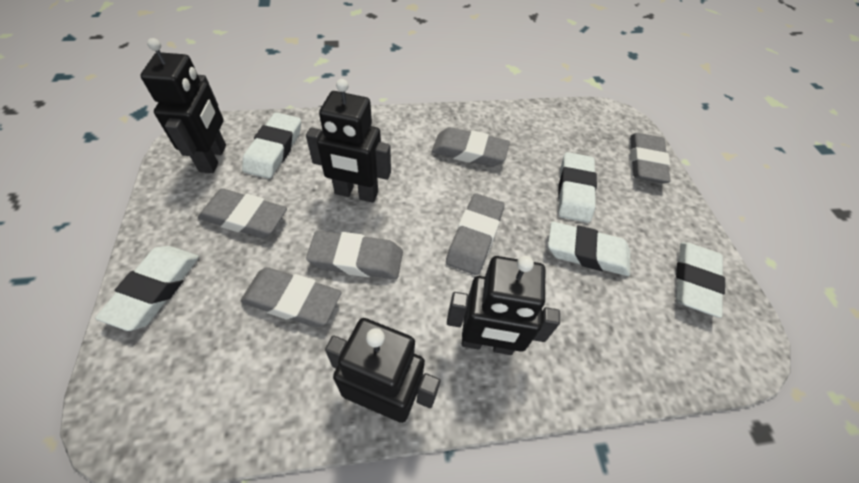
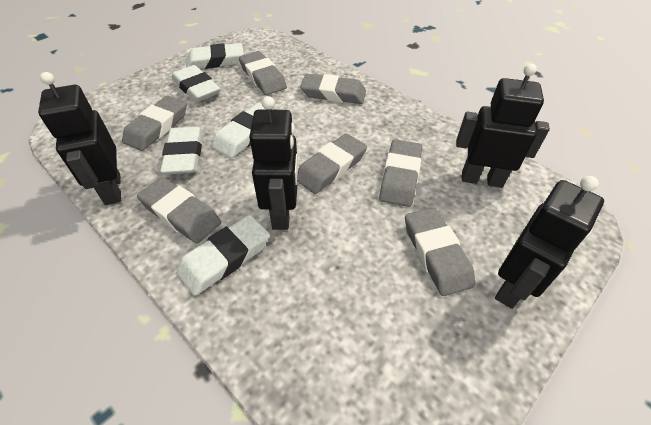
grey eraser: [198,188,287,238] [241,267,341,327] [306,231,403,279] [432,127,510,167] [446,193,505,275] [630,133,670,183] = 6 -> [122,96,187,151] [137,177,221,244] [239,51,287,95] [298,133,367,194] [300,74,366,104] [379,139,422,207] [405,207,475,296] = 7

